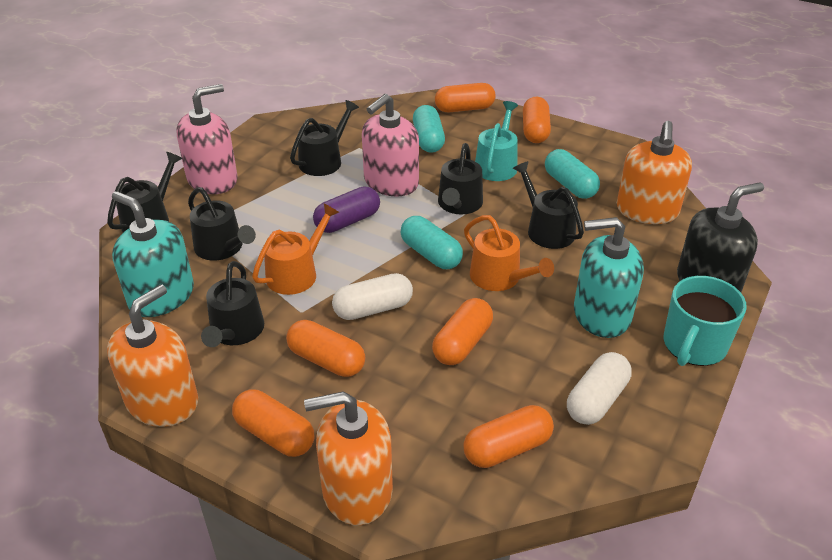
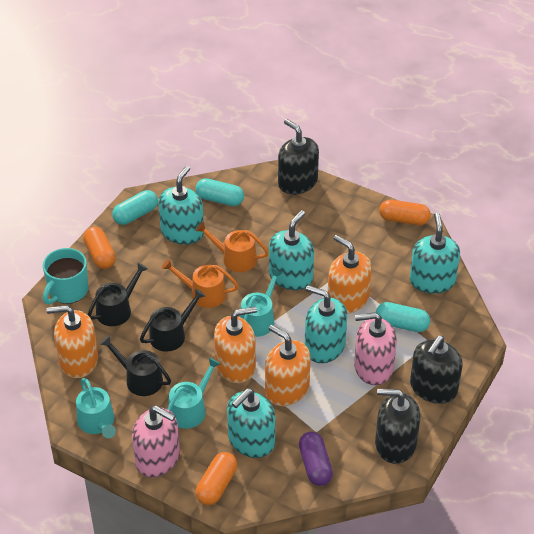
black soap dispenser: [677,182,764,292] = 1 -> [278,119,319,195] [375,389,420,464] [410,336,463,404] = 3
black watering can: [107,152,183,232] [188,187,256,261] [201,261,264,347] [290,100,359,176] [438,143,483,214] [513,161,584,249] = 6 -> [88,262,148,326] [100,335,171,396] [140,289,206,352] = 3
orange capsule: [232,390,314,457] [286,320,365,377] [432,298,493,365] [435,83,496,112] [463,405,554,468] [523,96,551,143] = 6 -> [83,227,116,269] [196,452,237,505] [379,200,431,225] = 3
orange soap dispenser: [107,284,198,427] [304,391,393,525] [617,121,692,224] = 3 -> [47,305,98,378] [214,306,257,383] [265,325,311,406] [328,235,372,314] = 4
turquoise soap dispenser: [112,191,194,317] [574,217,644,338] = 2 -> [158,166,204,245] [227,388,275,458] [269,210,314,290] [305,285,347,363] [410,213,460,294] = 5
turquoise watering can: [475,101,518,181] = 1 -> [76,378,116,438] [167,358,221,429] [240,268,282,337] = 3
white capsule: [332,273,413,320] [567,352,632,425] = 2 -> none = 0

